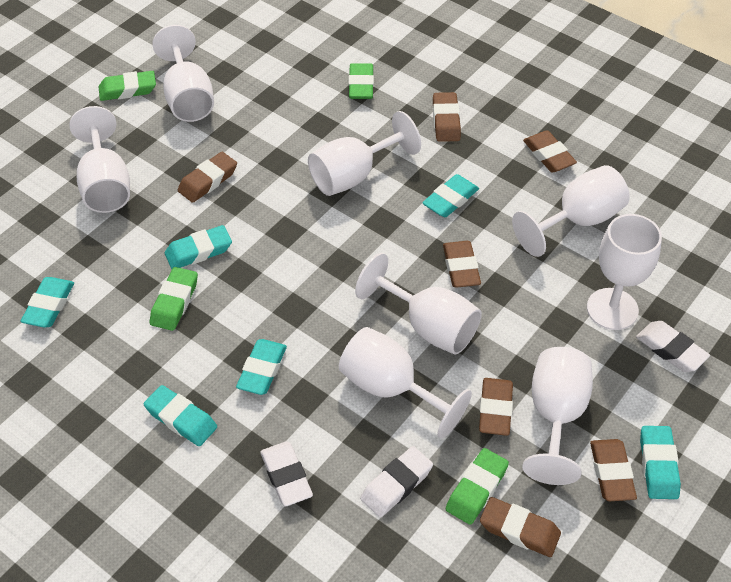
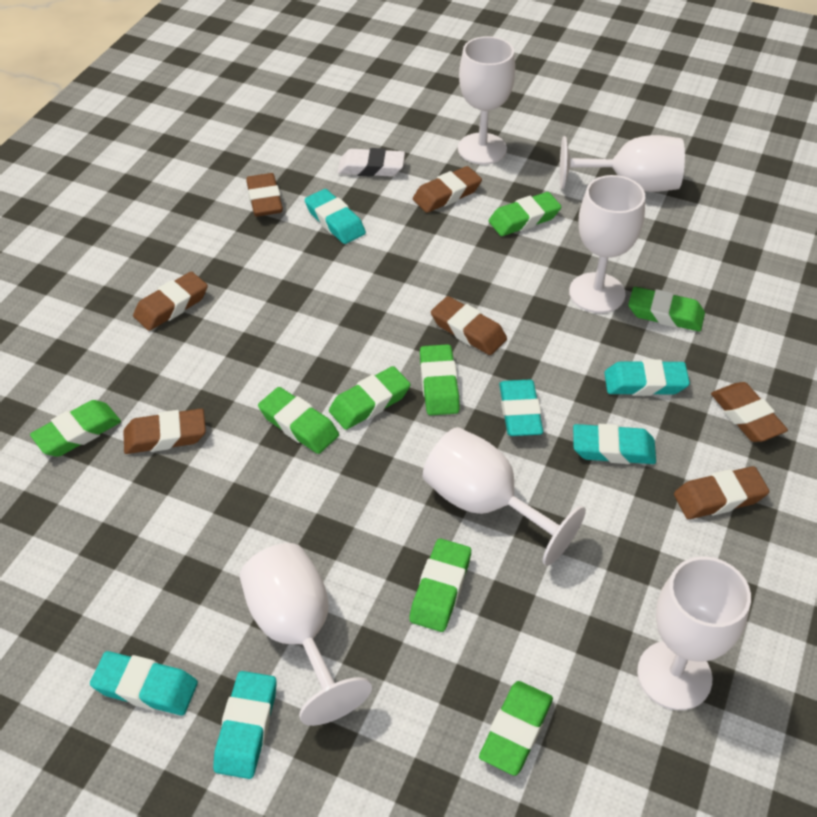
green eraser: [99,71,156,101] [150,267,198,331] [348,63,374,99] [446,448,509,525] = 4 -> [30,400,121,457] [258,387,339,454] [329,366,411,430] [409,539,471,632] [420,344,460,415] [479,681,553,776] [489,192,561,236] [628,287,705,331] = 8
white eraser: [260,441,313,506] [360,446,433,517] [636,321,710,372] = 3 -> [338,148,405,177] = 1
white goblet: [69,106,130,213] [152,25,214,122] [308,111,421,196] [339,327,472,439] [355,253,482,355] [512,165,630,257] [522,347,593,485] [587,214,662,330] = 8 -> [239,543,372,726] [423,427,586,566] [458,36,515,165] [560,135,685,192] [569,175,645,313] [637,557,751,710] = 6

